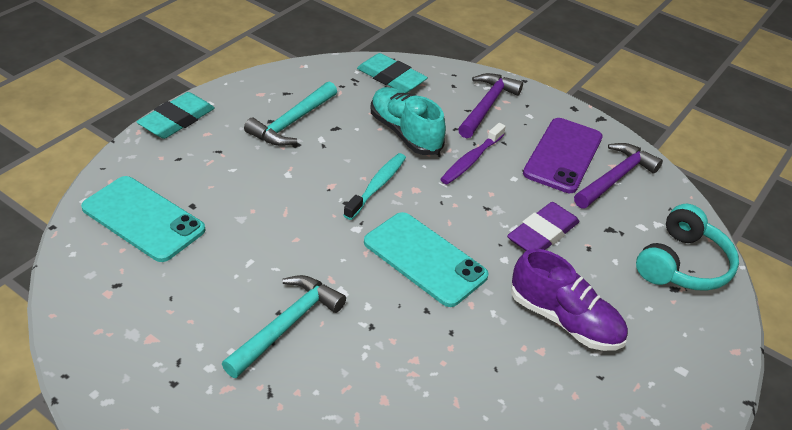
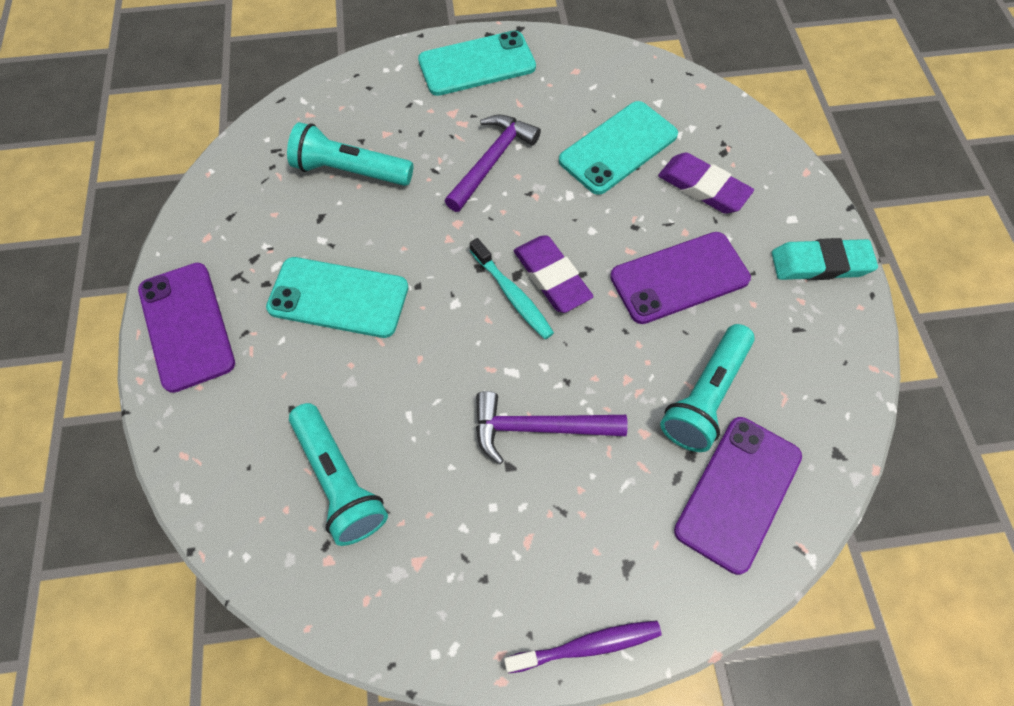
purple eraser: [507,202,579,251] = 1 -> [514,236,594,313] [658,152,754,214] = 2
purple phone: [523,118,603,193] = 1 -> [138,263,235,393] [610,232,751,324] [674,417,802,575] = 3
purple shoe: [511,249,628,351] = 1 -> none = 0
turquoise eraser: [137,92,215,139] [357,53,428,93] = 2 -> [772,238,878,280] = 1
turquoise flashlight: none = 0 -> [287,122,413,186] [289,403,388,546] [660,324,755,452] = 3
turquoise hammer: [222,275,346,378] [244,81,337,146] = 2 -> none = 0
turquoise headphones: [636,204,739,291] = 1 -> none = 0
turquoise phone: [81,176,205,262] [364,212,488,307] = 2 -> [266,257,408,338] [418,30,536,96] [559,101,678,195] = 3
turquoise shoe: [371,87,446,155] = 1 -> none = 0

